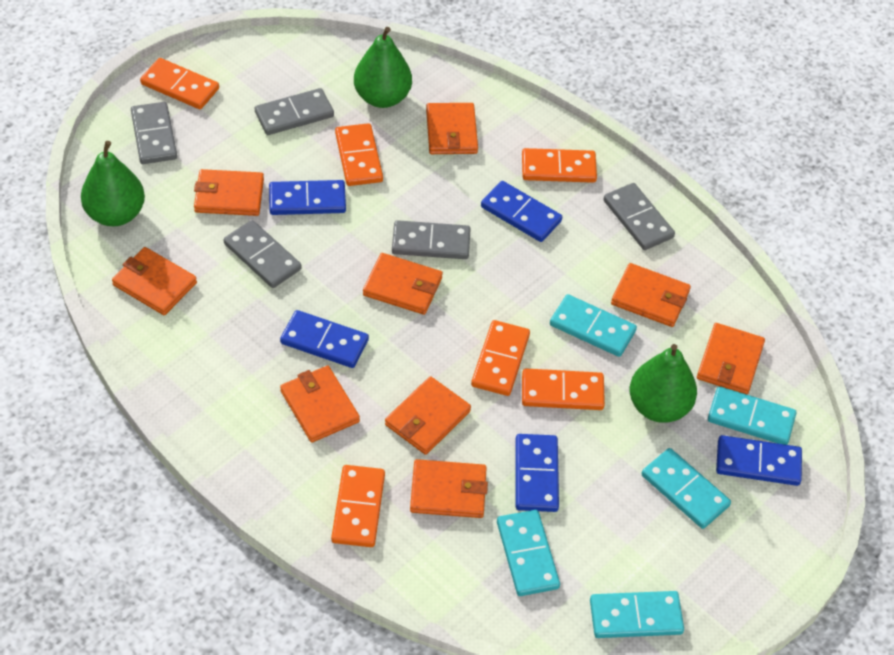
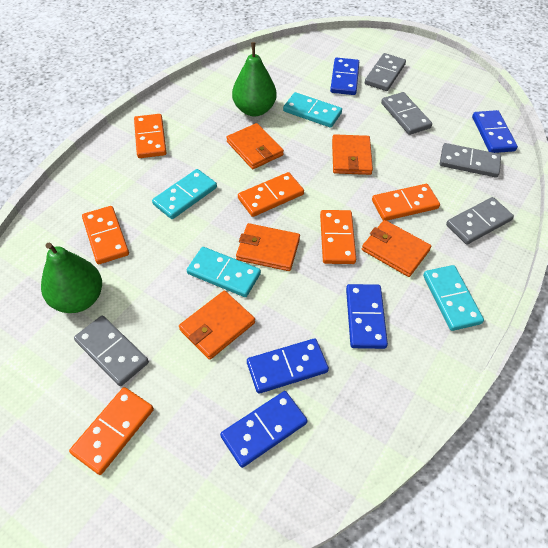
green pear: [81,141,145,226] [354,27,412,108] [630,344,697,423] = 3 -> [41,243,102,313] [232,42,277,117] = 2
orange wallet: [112,247,197,315] [194,169,264,216] [280,366,360,443] [363,253,443,315] [385,376,471,455] [410,459,488,518] [426,103,478,154] [611,263,691,327] [697,323,765,394] = 9 -> [179,291,255,360] [226,123,284,169] [236,223,300,271] [332,134,373,175] [362,220,431,277] = 5
turquoise domino: [497,510,560,596] [550,294,637,357] [590,591,684,638] [641,448,731,529] [708,386,796,445] = 5 -> [152,169,217,219] [187,247,261,297] [283,92,342,128] [423,265,484,331] = 4

